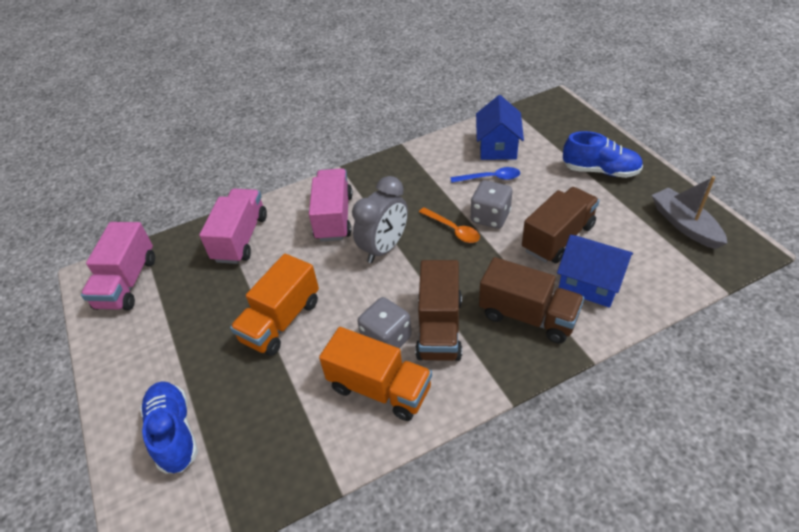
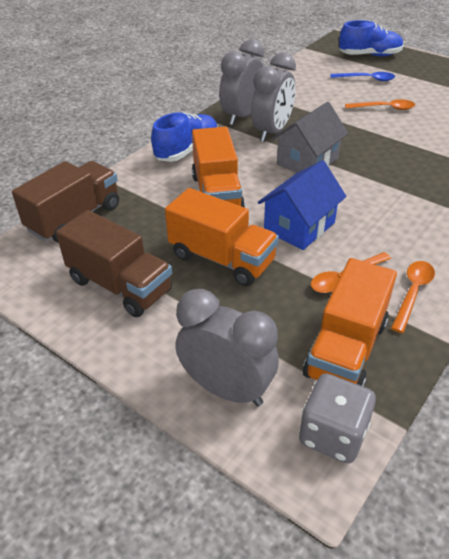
blue house: [476,95,524,160] [557,235,633,308] = 2 -> [258,160,347,250] = 1
brown truck: [415,260,462,361] [479,257,584,343] [522,187,599,263] = 3 -> [12,161,119,243] [56,210,172,317] = 2
grey boat: [652,176,728,249] = 1 -> none = 0
grey clock: [352,176,408,263] = 1 -> [175,289,279,406] [219,39,264,125] [251,53,296,142] = 3
grey dice: [357,297,412,348] [471,180,512,229] = 2 -> [299,373,376,463] = 1
grey house: none = 0 -> [272,102,348,173] = 1
orange spoon: [419,207,480,243] = 1 -> [311,252,391,293] [345,99,415,110] [391,261,435,333] = 3
orange truck: [230,254,319,356] [319,327,432,421] = 2 -> [165,188,279,286] [192,127,245,208] [303,258,397,387] = 3
pink truck: [81,222,155,310] [199,189,267,264] [309,168,353,242] = 3 -> none = 0

